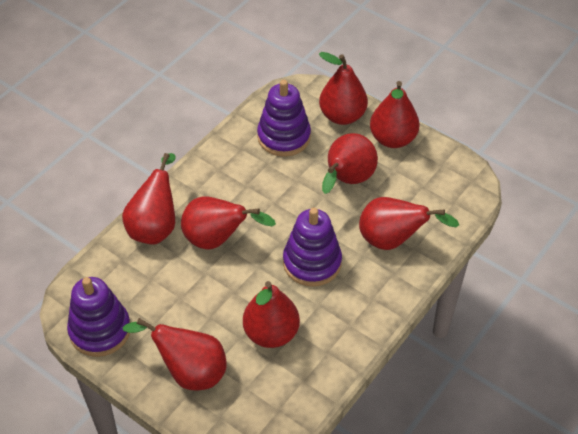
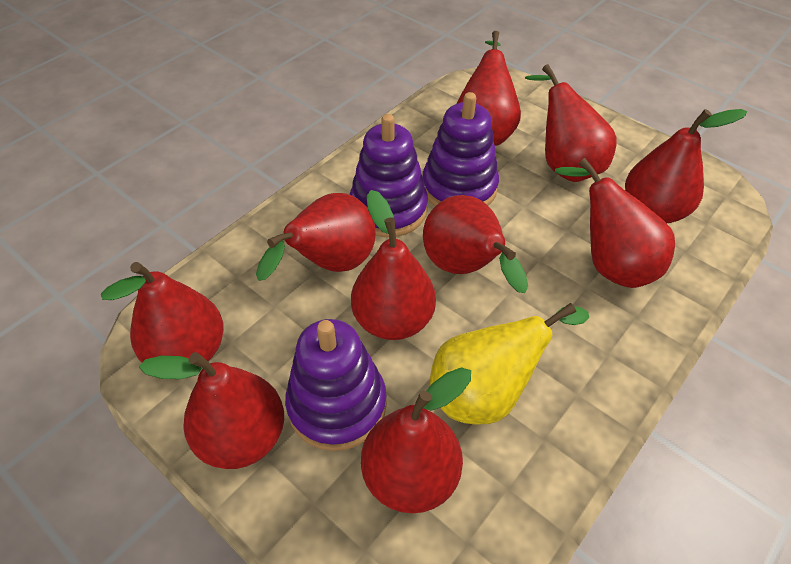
red pear: [122,153,175,244] [122,318,226,391] [181,196,276,250] [243,281,300,348] [319,52,368,125] [322,133,378,194] [359,197,459,250] [370,81,420,148] = 8 -> [101,262,224,362] [139,352,284,469] [256,193,376,281] [351,190,436,340] [361,367,471,513] [423,195,528,293] [457,31,521,146] [525,64,616,182] [555,158,675,288] [625,109,747,223] = 10
yellow pear: none = 0 -> [430,303,589,424] = 1

